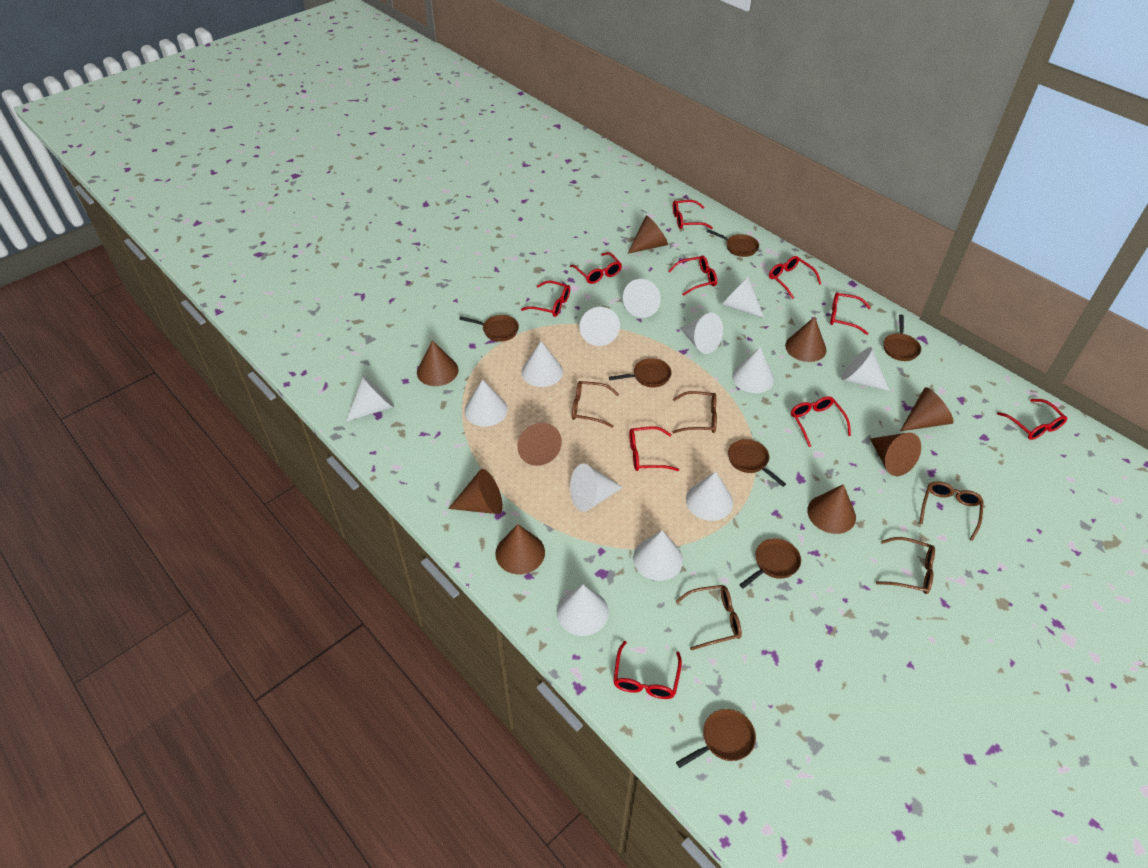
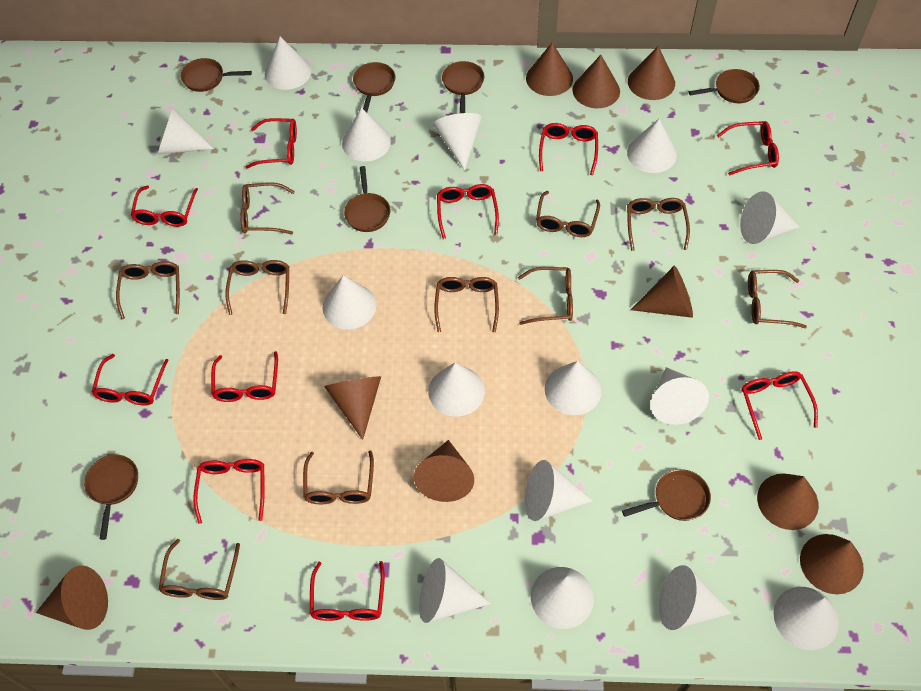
brown glasses: [572,381,619,428] [672,391,717,433] [675,585,742,651] [876,537,935,594] [919,481,984,541] = 5 -> [116,261,180,320] [159,539,240,600] [225,260,289,315] [240,182,295,234] [303,450,374,504] [434,277,499,332] [518,267,573,325] [536,191,600,237] [627,198,690,251] [748,270,807,328] = 10
white cone: [346,375,394,422] [464,379,508,427] [522,341,563,387] [557,585,609,636] [570,464,623,512] [579,307,620,346] [623,279,661,318] [633,530,683,581] [680,313,723,354] [686,471,733,521] [721,276,764,318] [732,347,774,393] [841,347,890,391] = 13 -> [157,108,214,155] [265,37,311,90] [323,275,376,329] [342,108,391,162] [419,558,491,623] [428,363,485,417] [433,113,482,170] [525,460,593,521] [531,567,594,629] [545,361,602,415] [627,119,677,173] [651,367,709,425] [659,565,732,630] [740,192,800,244] [774,587,839,650] = 15

